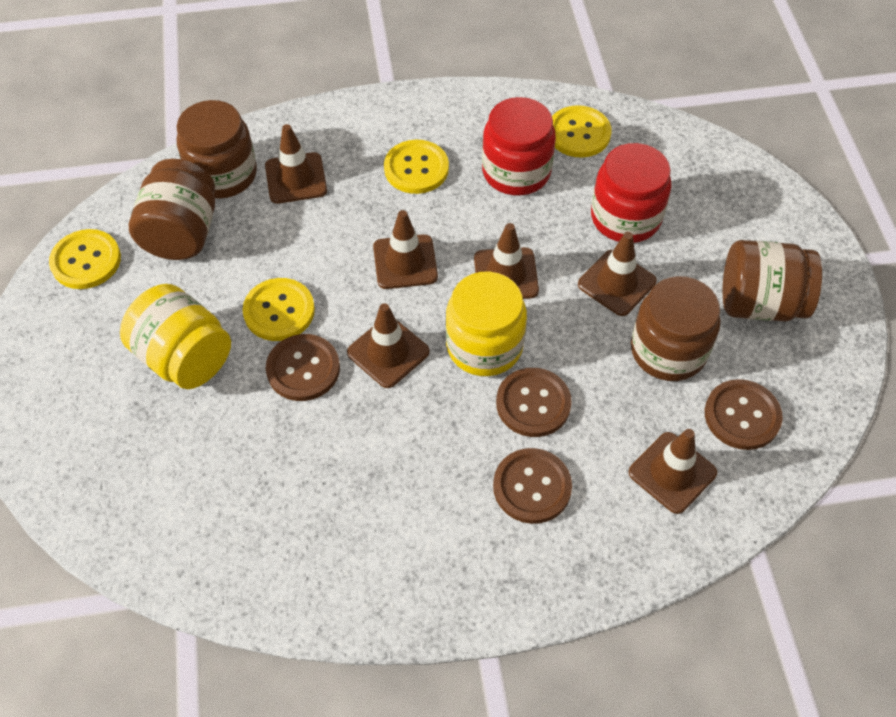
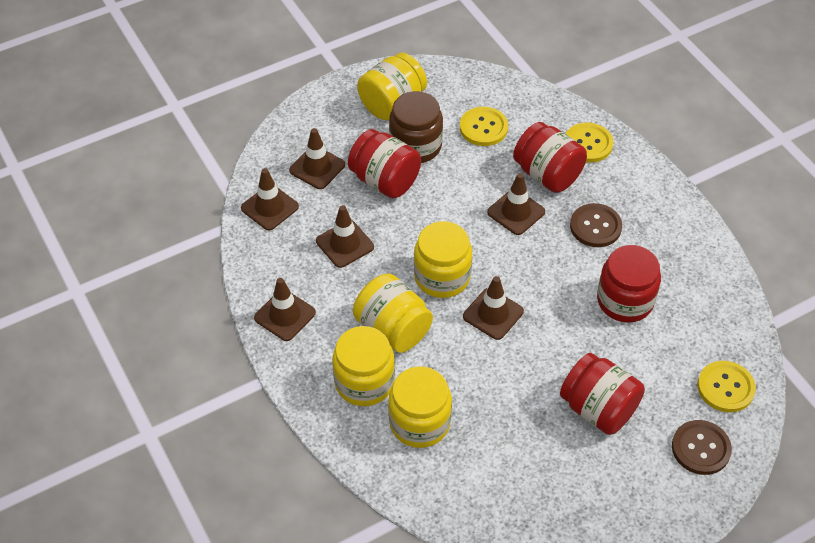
brown button: [266,334,340,401] [493,448,572,524] [496,368,572,437] [705,379,783,450] = 4 -> [570,203,622,247] [672,420,732,475] = 2
brown jar: [129,159,215,260] [177,100,257,199] [631,276,720,381] [723,240,822,321] = 4 -> [389,91,443,163] = 1
red jar: [482,97,556,195] [591,143,672,243] = 2 -> [348,129,421,198] [513,122,587,193] [560,353,645,435] [597,245,661,323] = 4
yellow button: [49,229,121,289] [242,278,315,341] [384,140,449,194] [552,105,612,158] = 4 -> [460,107,508,146] [566,122,613,163] [697,361,756,412] = 3
yellow jar: [120,284,231,389] [446,271,527,376] = 2 -> [332,326,395,406] [353,274,433,353] [357,53,427,120] [388,366,452,448] [414,221,472,298] = 5

